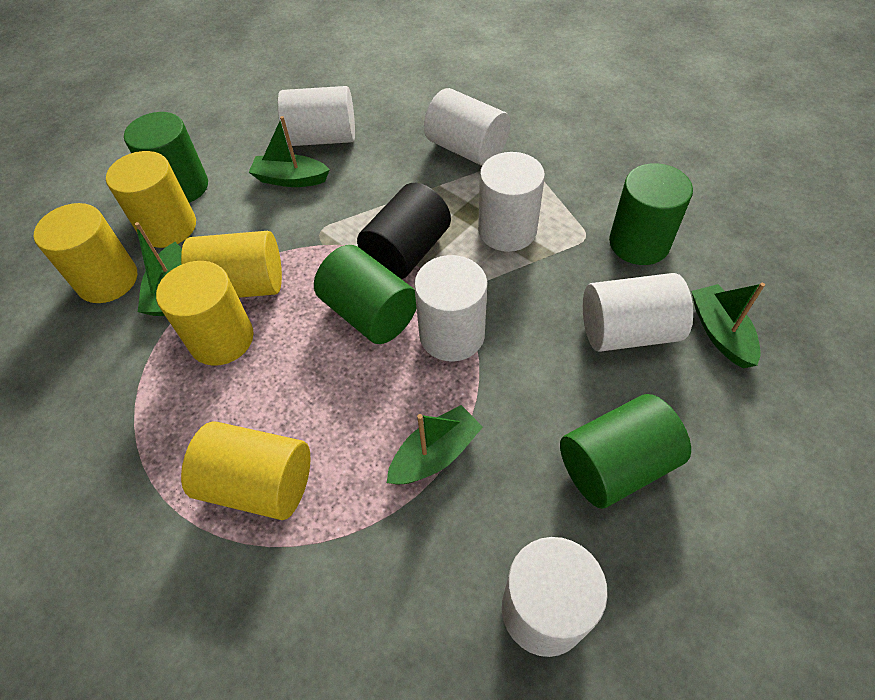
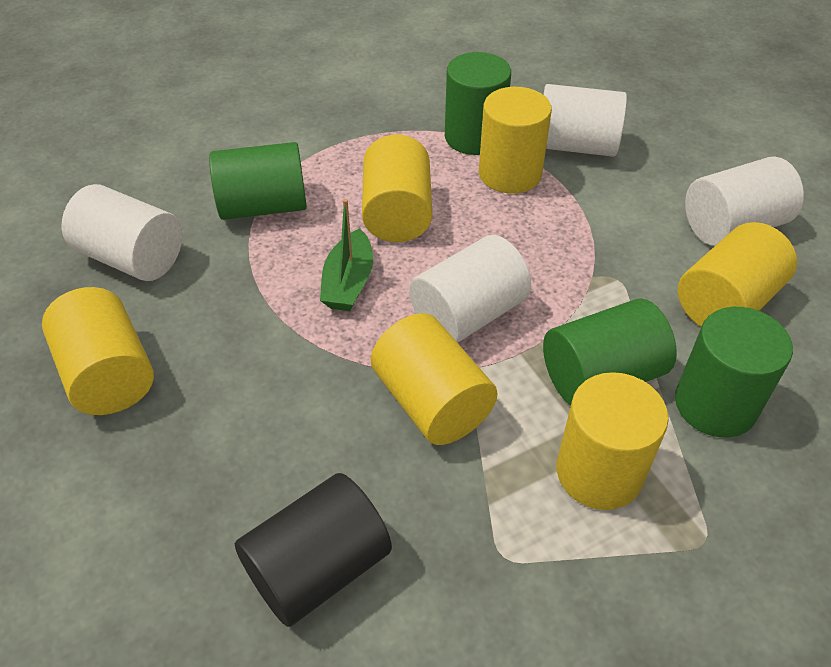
green boat: [135,222,182,316] [249,116,330,187] [387,405,483,485] [691,283,765,368] = 4 -> [320,199,373,311] = 1
white cylinder: [278,86,355,146] [414,255,487,362] [424,88,511,166] [478,152,545,252] [502,537,608,657] [583,273,693,352] = 6 -> [62,184,182,281] [409,235,531,343] [543,84,627,157] [685,157,804,246] = 4
yellow cylinder: [34,203,137,303] [106,151,196,248] [156,261,254,366] [181,231,282,298] [181,421,310,520] = 5 -> [42,287,154,415] [362,135,432,242] [371,313,498,445] [479,87,552,194] [557,372,669,510] [678,222,797,327] = 6

